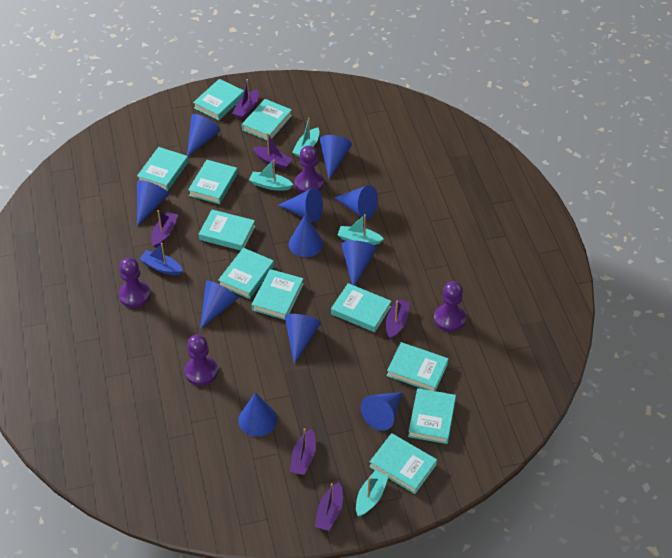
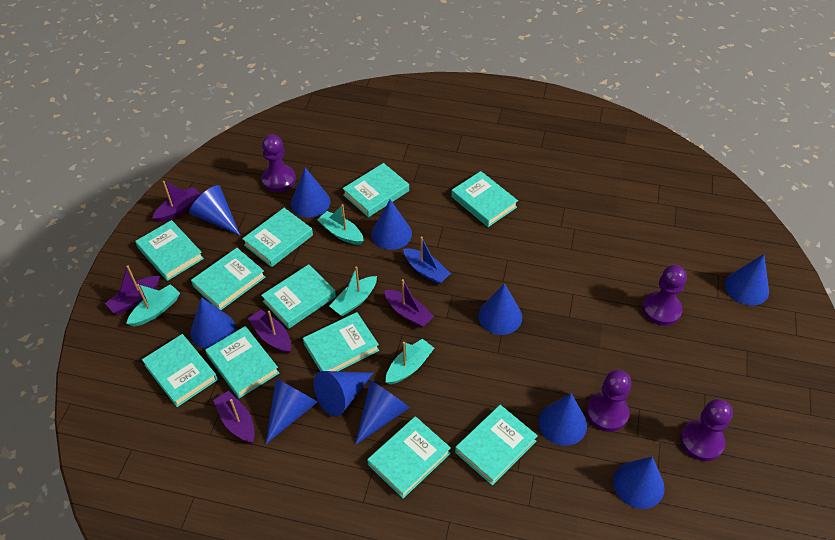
purple boat: [151,210,178,248] [232,79,259,119] [253,133,293,169] [290,428,316,475] [315,482,343,531] [386,299,410,339] = 6 -> [105,265,160,314] [152,181,201,222] [213,391,255,443] [248,310,291,353] [384,279,434,328] = 5

